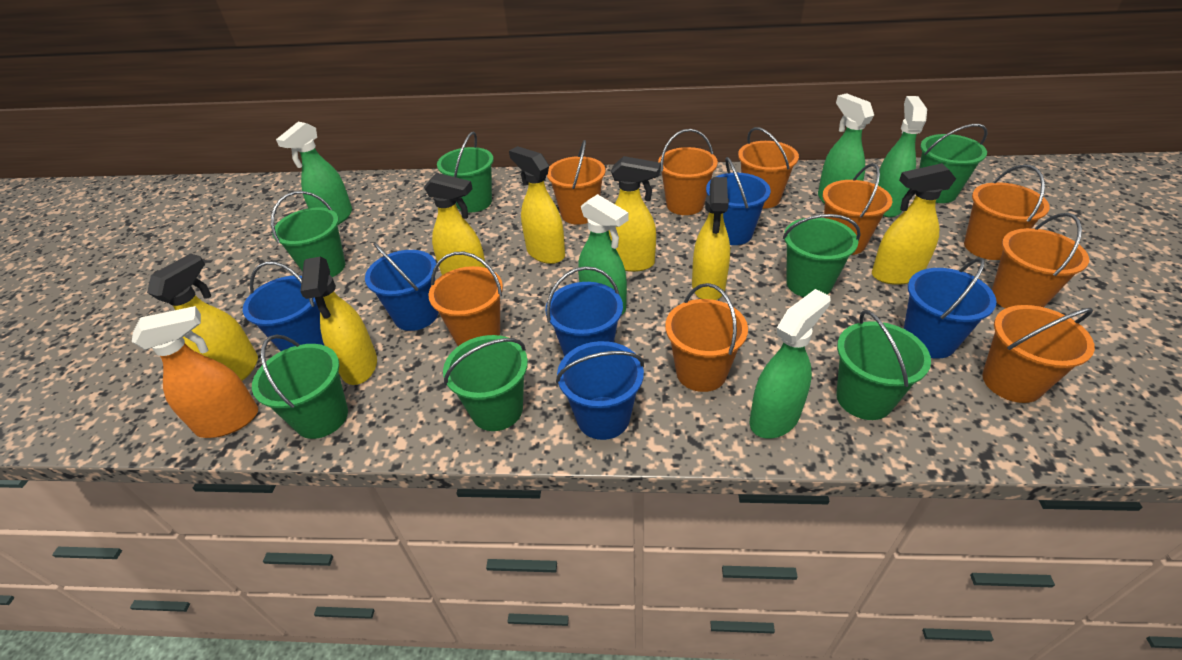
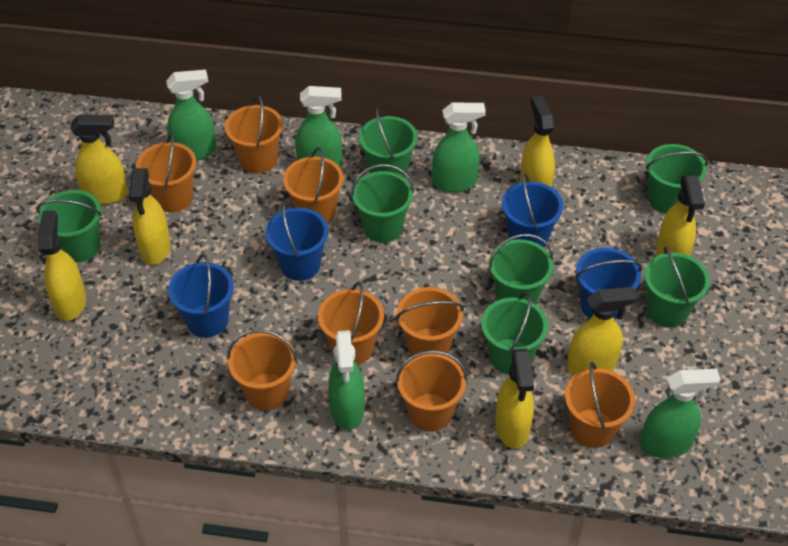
blue bucket: [243,261,325,351] [365,242,438,331] [545,266,623,357] [556,341,644,440] [706,157,771,245] [904,258,997,359] = 6 -> [168,254,234,338] [266,200,328,281] [502,173,564,247] [575,248,642,320] = 4
orange bucket: [428,252,503,346] [547,140,605,225] [658,129,718,215] [665,283,748,392] [738,127,799,209] [823,163,892,255] [964,164,1050,260] [982,305,1095,403] [992,213,1089,309] = 9 -> [136,133,196,212] [225,95,283,174] [227,329,298,410] [283,147,344,224] [318,282,384,365] [396,287,464,356] [396,350,467,432] [565,362,635,448] = 8
orange spray bottle: [132,306,258,438] = 1 -> none = 0

